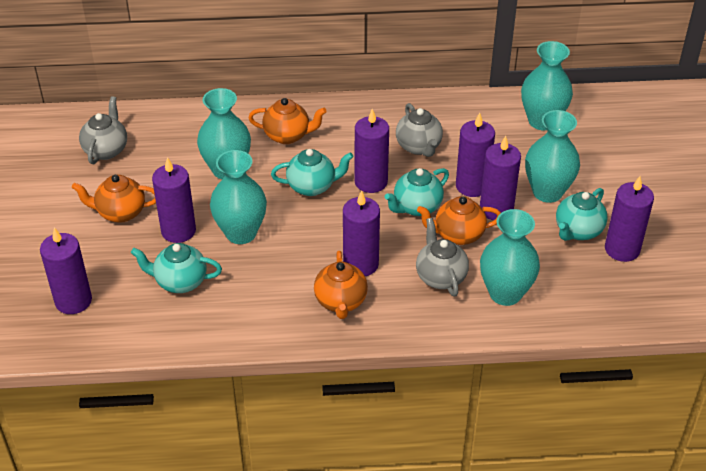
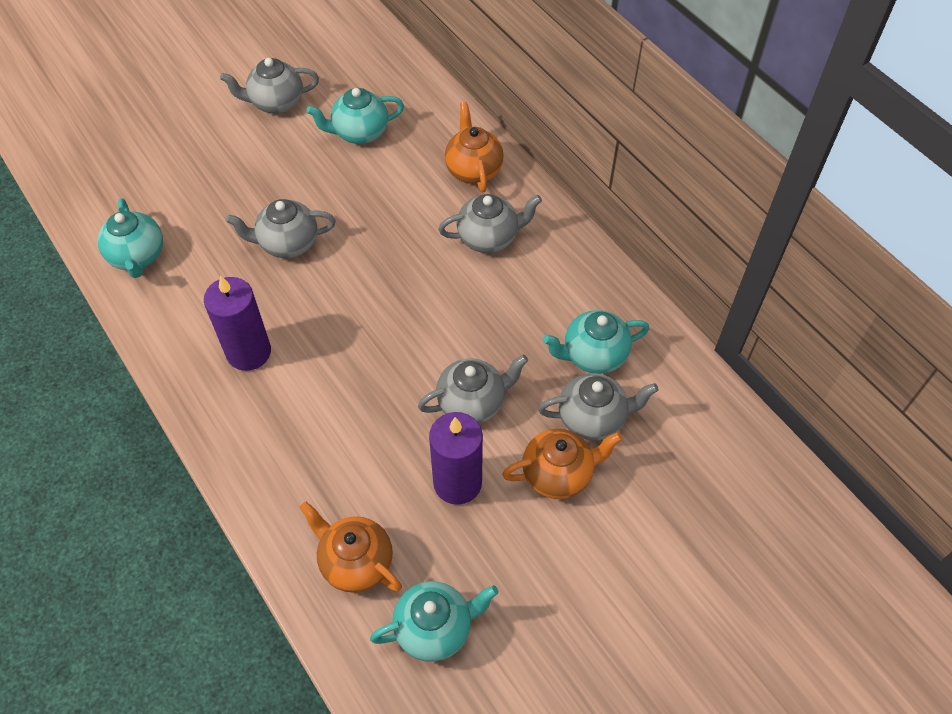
grey teapot: [79,96,127,164] [396,103,443,157] [416,218,469,296] = 3 -> [220,58,319,114] [226,199,336,258] [418,355,528,424] [438,194,542,253] [538,373,658,440] = 5
orange teapot: [72,175,156,223] [248,98,327,144] [314,251,368,319] [417,196,501,245] = 4 -> [299,502,402,593] [445,102,504,192] [502,429,622,499] = 3
purple candle: [40,227,92,314] [152,157,196,243] [343,190,380,276] [355,109,389,193] [456,113,495,197] [480,136,521,220] [605,176,654,262] = 7 -> [204,276,271,371] [429,412,483,505] = 2
turquoise vase: [197,88,251,179] [210,150,267,244] [480,209,540,306] [521,41,573,130] [525,110,580,203] = 5 -> none = 0

